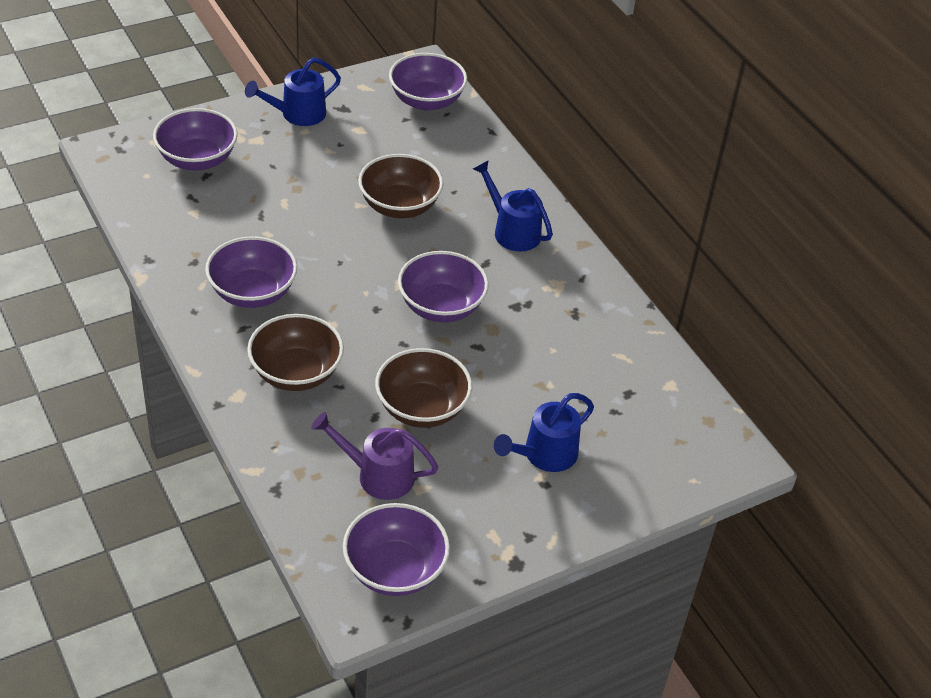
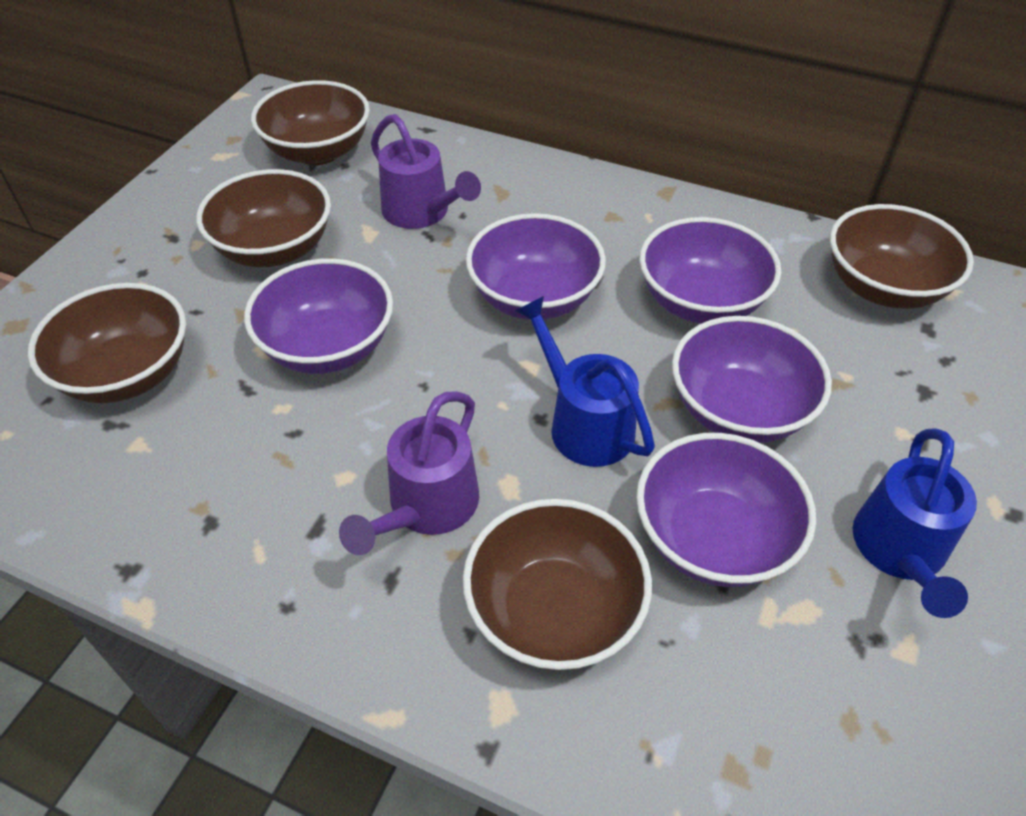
blue watering can: [245,57,341,126] [473,160,553,252] [494,393,594,472] = 3 -> [515,296,655,467] [853,428,977,618] = 2
brown bowl: [247,314,344,391] [358,154,443,218] [375,348,472,428] = 3 -> [28,283,186,403] [196,169,331,267] [251,80,370,165] [463,499,652,671] [830,204,974,309] = 5
purple watering can: [311,412,438,500] = 1 -> [339,391,479,555] [371,114,481,229] = 2

